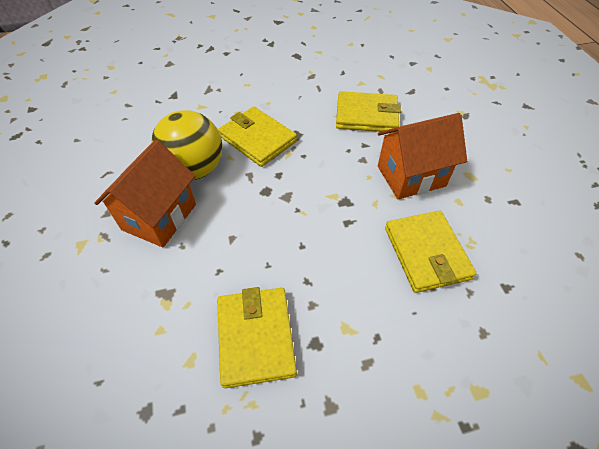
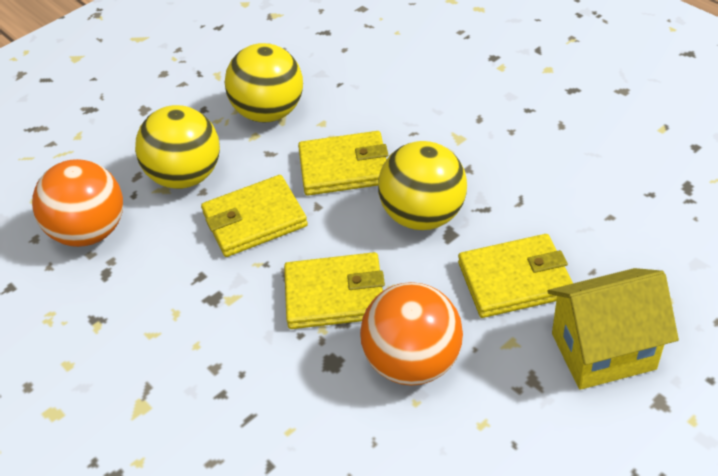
orange ball: none = 0 -> [32,159,123,247] [360,282,463,386] = 2
orange house: [94,140,196,247] [378,113,467,199] = 2 -> none = 0
yellow ball: [151,110,222,180] = 1 -> [135,105,220,189] [225,43,303,123] [378,141,467,230] = 3
yellow house: none = 0 -> [548,268,679,390] = 1

